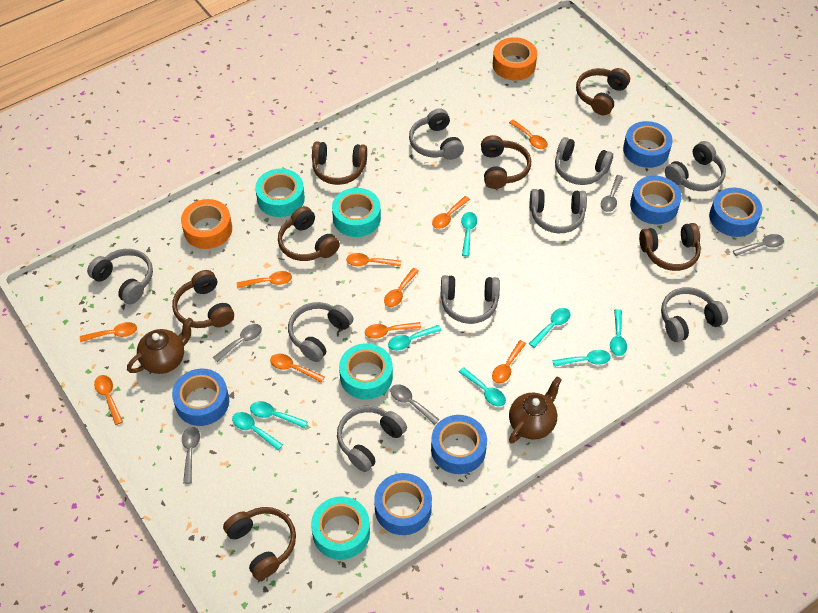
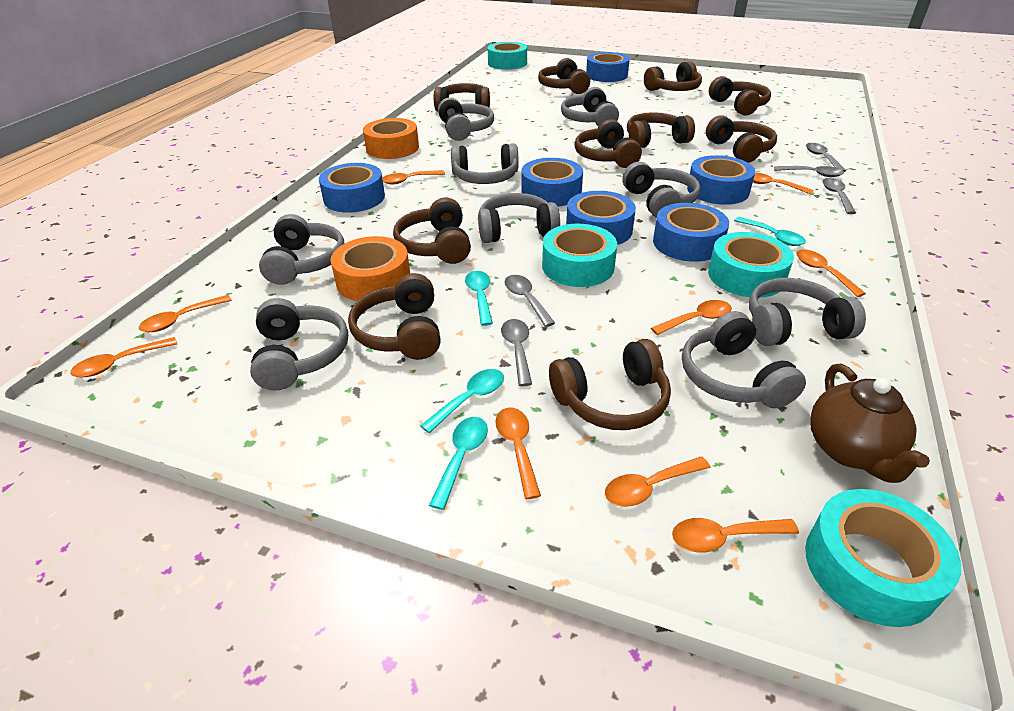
brown headphones: [172,270,234,328] [223,507,296,580] [278,206,340,261] [312,141,367,185] [481,135,531,189] [576,68,630,115] [639,223,701,271] = 7 -> [348,273,441,360] [393,198,471,264] [434,83,490,112] [538,58,590,94] [549,339,671,430] [574,119,642,168] [627,112,695,148] [644,61,702,91] [706,115,777,163] [709,76,771,116] = 10
brown teapot: [127,318,193,374] [509,377,562,444] = 2 -> [810,364,930,483] = 1
orange spoon: [80,322,137,342] [94,375,123,425] [237,271,292,288] [270,354,325,382] [346,253,401,267] [365,322,421,339] [384,268,419,307] [432,196,470,229] [492,340,526,384] [509,120,548,149] = 10 -> [70,337,177,377] [139,295,232,332] [382,170,445,185] [495,408,541,499] [605,456,711,507] [651,300,732,335] [672,518,799,553] [753,172,813,194] [796,249,866,297] = 9
turquoise spoon: [232,412,283,450] [250,401,308,428] [388,325,442,351] [459,367,506,406] [461,212,477,257] [529,308,570,348] [552,350,611,367] [610,309,627,356] = 8 -> [421,369,504,433] [429,417,488,510] [465,271,493,326] [734,217,806,246] = 4

